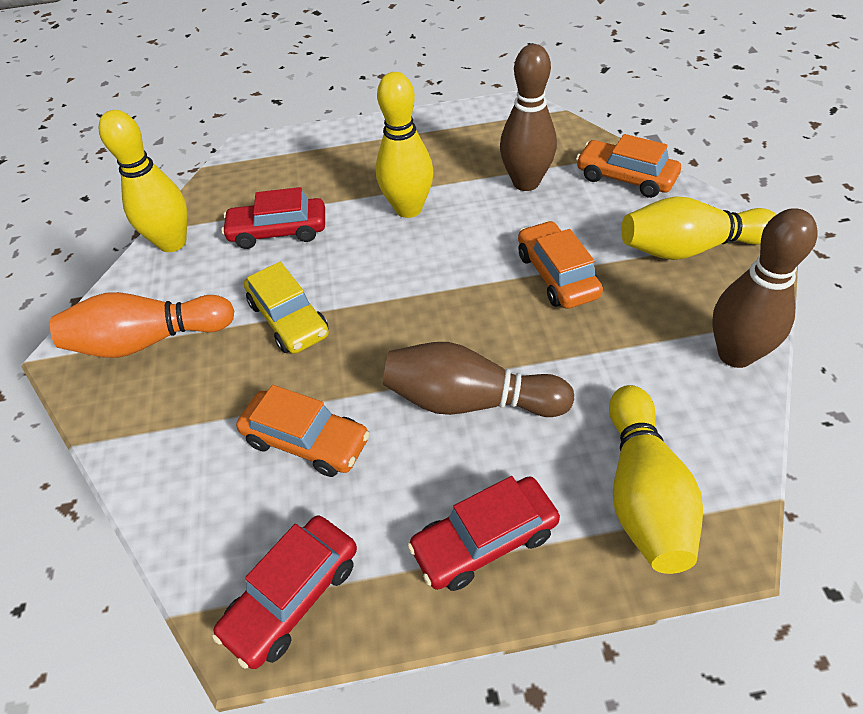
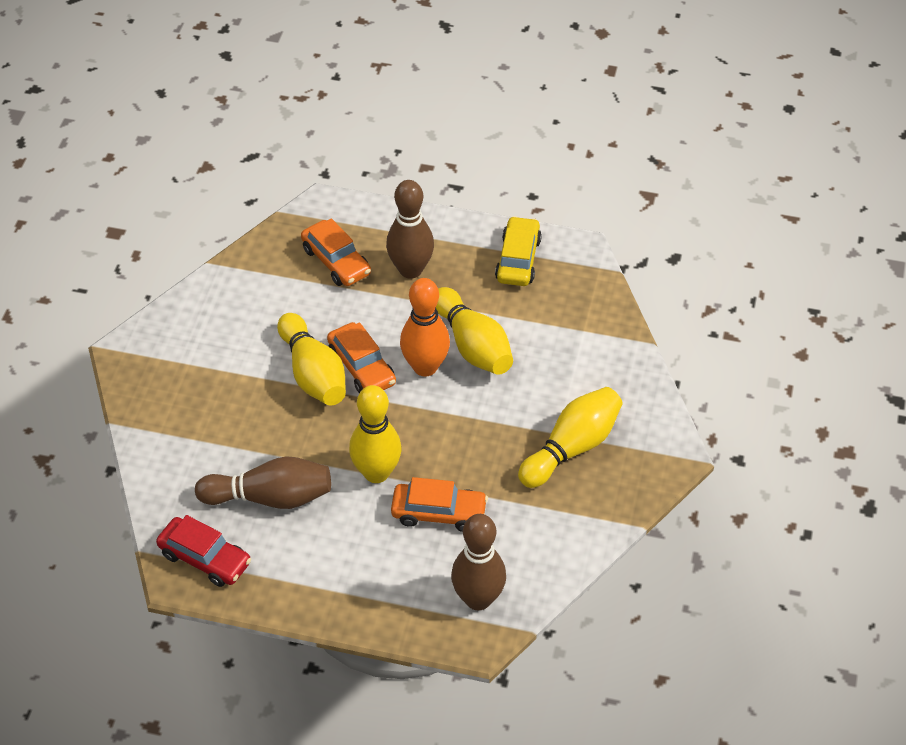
red car: [212,515,357,669] [221,187,325,249] [407,476,560,591] = 3 -> [156,515,251,587] = 1

